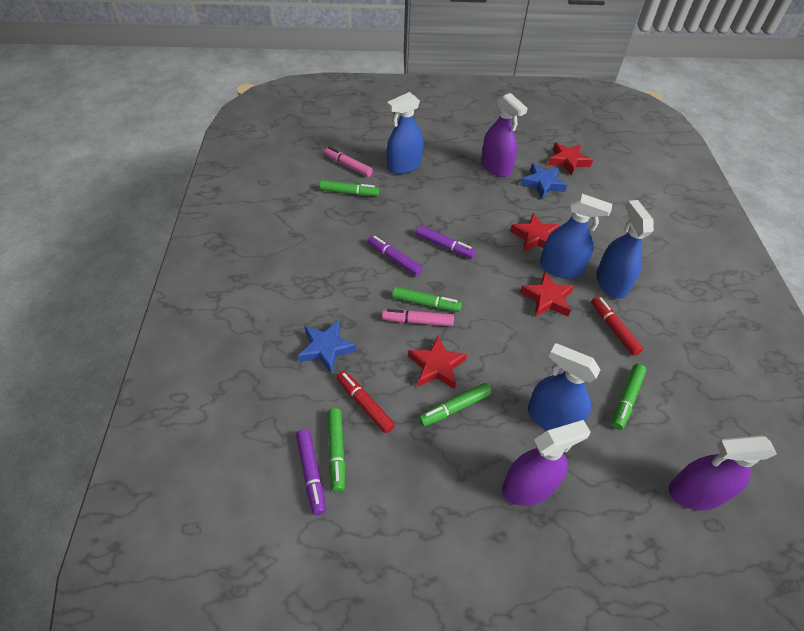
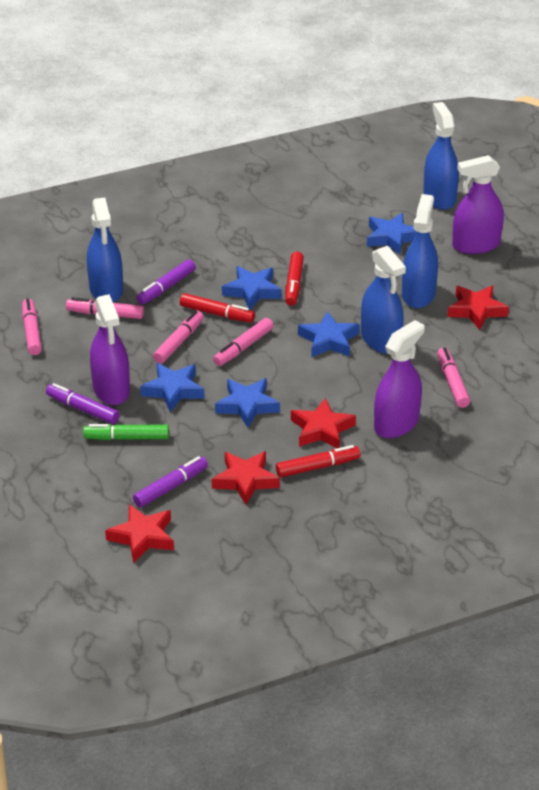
blue star: [298,321,356,374] [520,163,567,199] = 2 -> [140,363,205,412] [215,378,280,428] [222,266,282,310] [298,311,359,357] [367,213,417,255] = 5
green marker: [319,180,379,196] [327,408,345,492] [392,287,462,312] [418,383,492,427] [612,364,646,430] = 5 -> [83,424,169,440] = 1
pink marker: [324,147,373,177] [382,309,454,326] = 2 -> [22,298,42,355] [66,297,144,319] [153,311,204,364] [213,318,274,366] [437,348,470,408] = 5
red marker: [336,371,395,433] [591,296,643,356] = 2 -> [180,293,255,323] [276,445,360,477] [285,251,304,306] = 3

